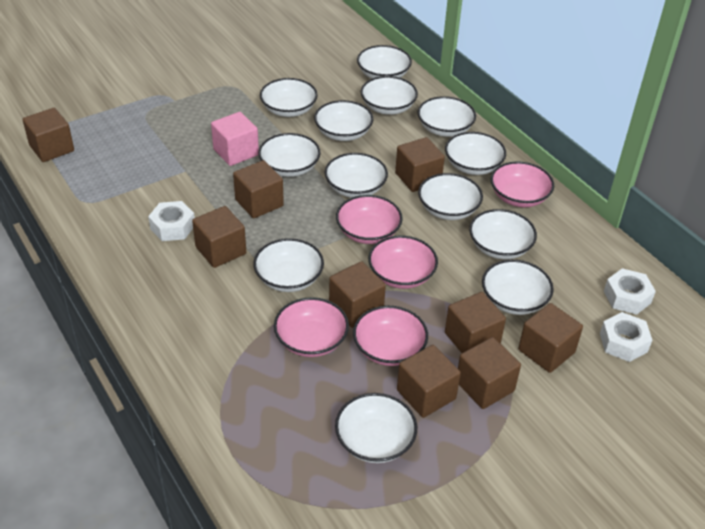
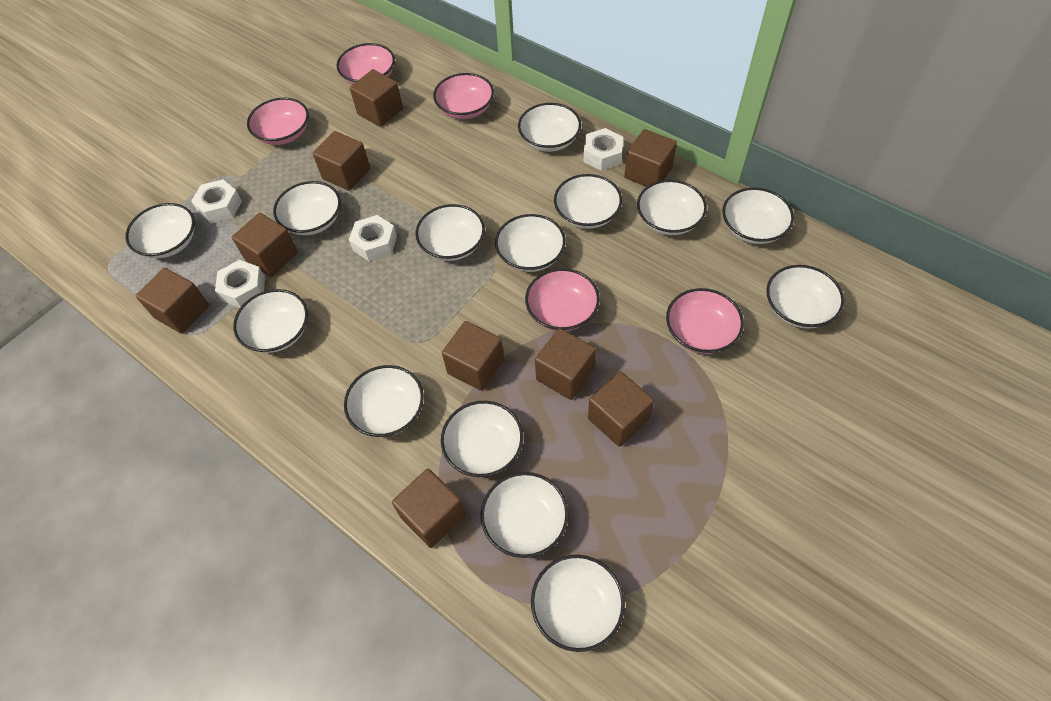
pink cube: [211,112,259,166] = 1 -> none = 0
white bowl: [253,238,324,292] [258,133,321,177] [260,78,318,117] [314,100,373,141] [325,153,388,198] [335,393,417,463] [357,45,412,79] [361,76,418,115] [418,96,476,137] [418,173,483,220] [445,132,506,175] [469,209,537,259] [482,260,554,315] = 13 -> [126,203,195,258] [233,289,308,353] [273,181,341,235] [344,365,424,437] [415,204,485,261] [441,401,523,477] [481,472,569,558] [495,214,566,272] [518,103,581,152] [531,555,625,652] [554,174,622,229] [637,180,707,235] [722,187,794,244] [766,265,844,329] = 14
white nut: [148,201,195,241] [600,312,652,362] [604,268,656,315] = 3 -> [191,179,242,223] [215,260,265,308] [349,215,397,262] [583,128,623,171] = 4

